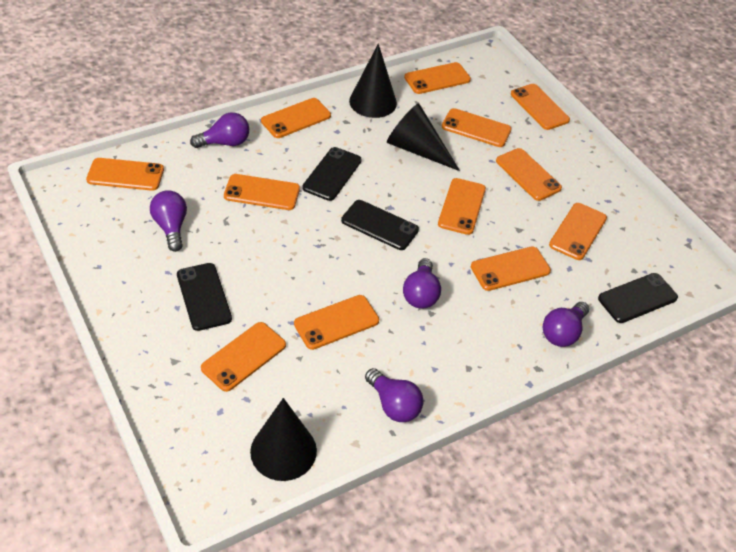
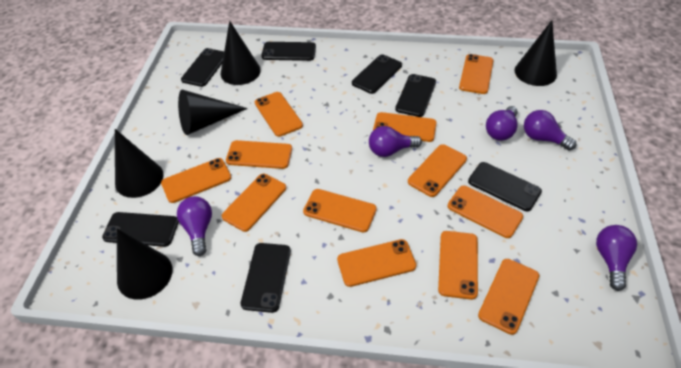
black cone: [250,398,317,481] [349,44,397,118] [387,103,460,171] = 3 -> [115,129,164,198] [117,229,173,300] [178,90,248,135] [221,21,261,85] [515,20,557,86] = 5
black phone: [177,263,232,331] [302,147,362,201] [341,200,419,250] [598,273,678,323] = 4 -> [102,212,179,247] [181,48,224,87] [241,243,291,313] [261,42,316,61] [352,54,402,94] [395,74,436,117] [468,162,542,211] = 7

